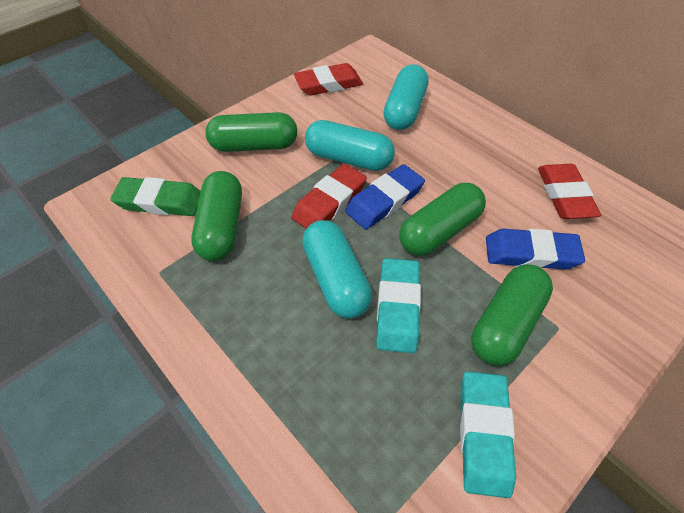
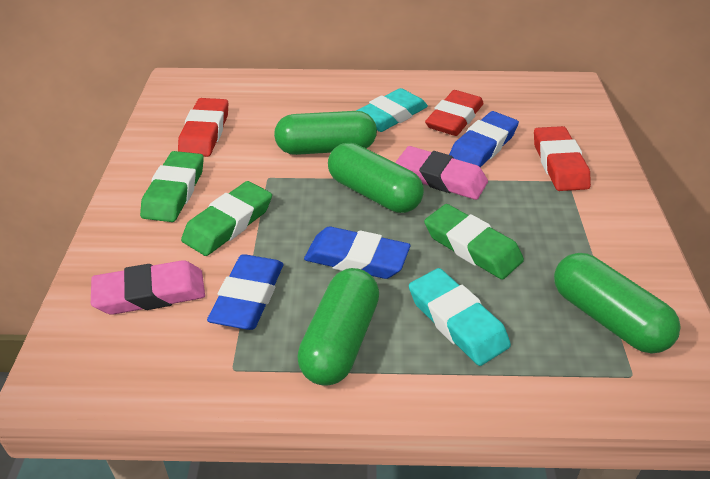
blue eraser: [345,164,425,229] [486,229,585,270] = 2 -> [207,254,283,330] [304,227,410,279] [449,111,519,167] = 3
green eraser: [110,177,201,216] = 1 -> [140,151,204,222] [181,181,272,256] [424,204,524,280] = 3
pink eraser: none = 0 -> [91,260,205,315] [396,146,488,200] = 2
turquoise capsule: [302,220,372,319] [305,120,395,171] [383,64,428,130] = 3 -> none = 0

